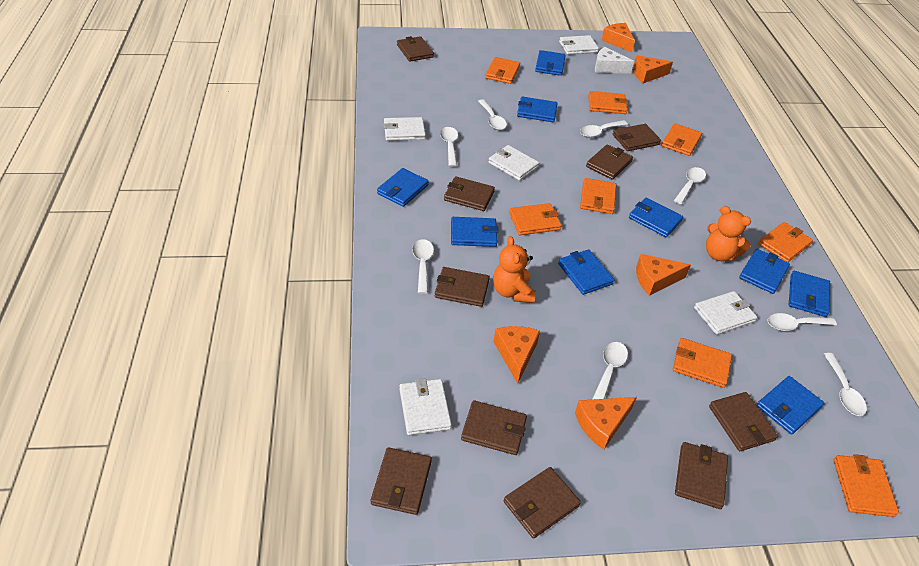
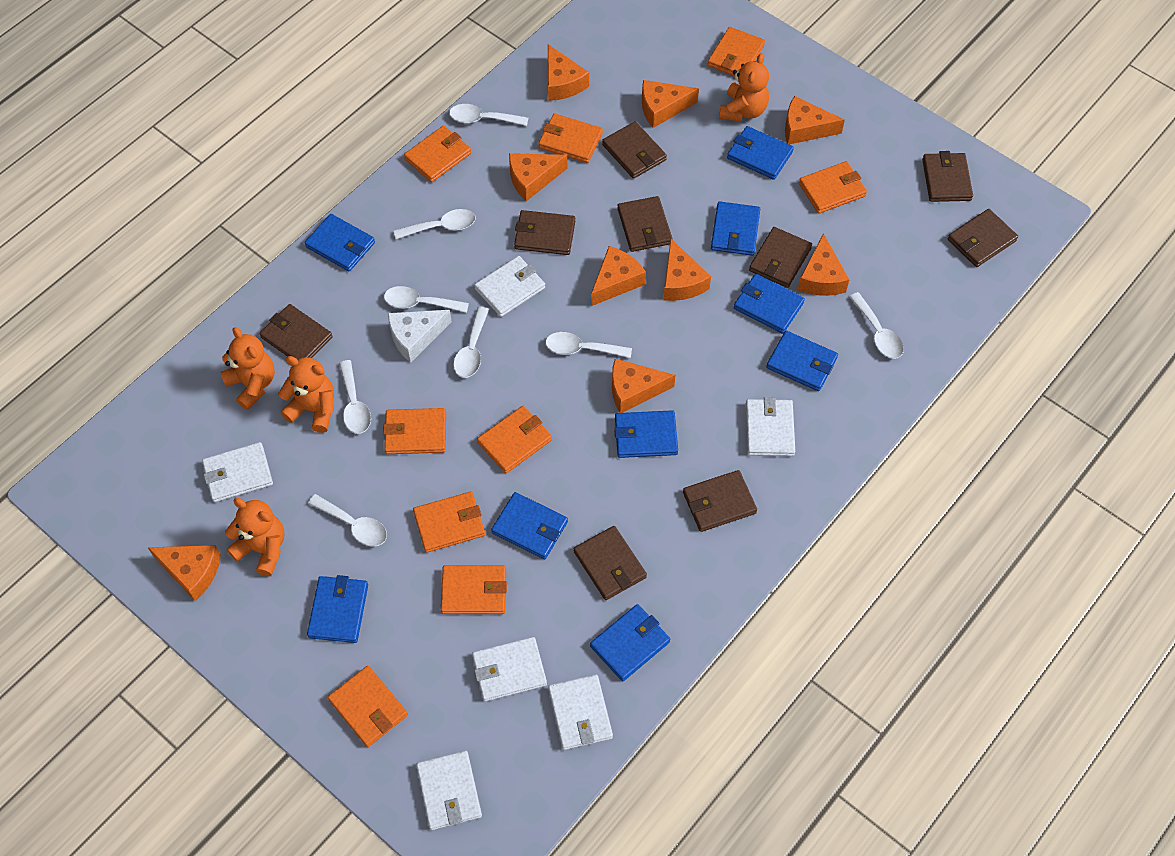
brown wallet: [371,447,432,515] [397,36,434,62] [435,267,490,307] [444,176,495,211] [461,400,527,455] [504,467,581,539] [586,144,633,180] [613,124,661,151] [675,442,728,509] [709,392,778,451] = 10 -> [260,304,333,360] [514,210,575,255] [574,526,647,600] [602,121,667,179] [617,196,673,252] [683,470,757,532] [749,227,812,288] [922,151,973,202] [947,209,1018,267] = 9
orange cheese: [494,326,540,384] [575,397,637,450] [602,23,635,52] [633,55,673,83] [636,254,691,296] = 5 -> [148,545,221,601] [509,153,568,201] [548,44,589,101] [591,246,646,306] [612,359,675,413] [642,80,699,128] [663,239,711,301] [785,96,845,144] [798,233,849,296] = 9
orange teddy bear: [493,236,536,303] [706,206,751,261] = 2 -> [221,327,275,410] [225,498,284,577] [278,356,334,433] [719,53,769,122] = 4
orange wallet: [485,57,520,84] [509,203,562,235] [580,178,616,214] [588,91,628,114] [661,123,702,156] [673,338,732,388] [758,222,813,262] [834,454,899,517] = 8 -> [328,666,408,747] [383,408,446,454] [404,126,471,182] [413,492,485,553] [441,565,507,614] [477,406,552,473] [538,113,603,163] [707,27,765,76] [799,161,867,214] = 9
white wallet: [384,117,426,141] [400,378,452,435] [488,145,539,181] [559,35,599,55] [694,291,757,335] = 5 -> [202,442,273,502] [416,751,482,830] [472,637,547,702] [474,256,545,317] [548,675,613,750] [746,397,795,456] = 6

